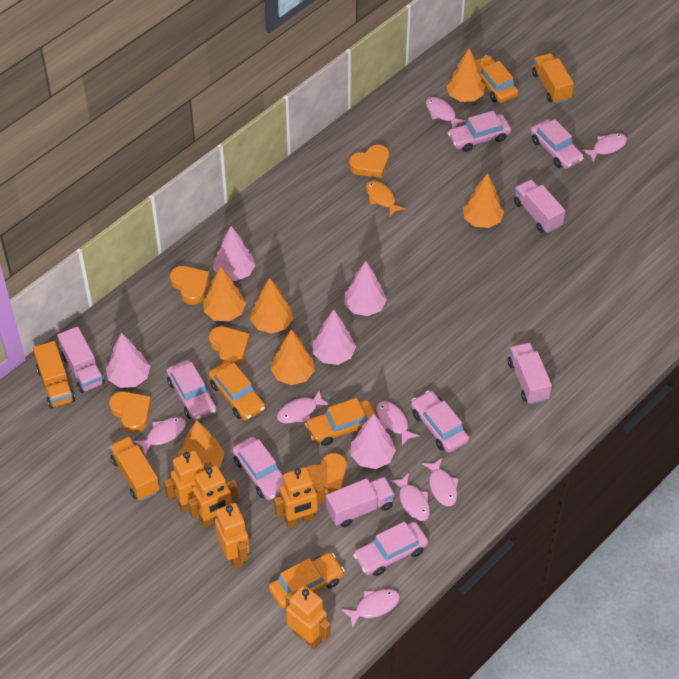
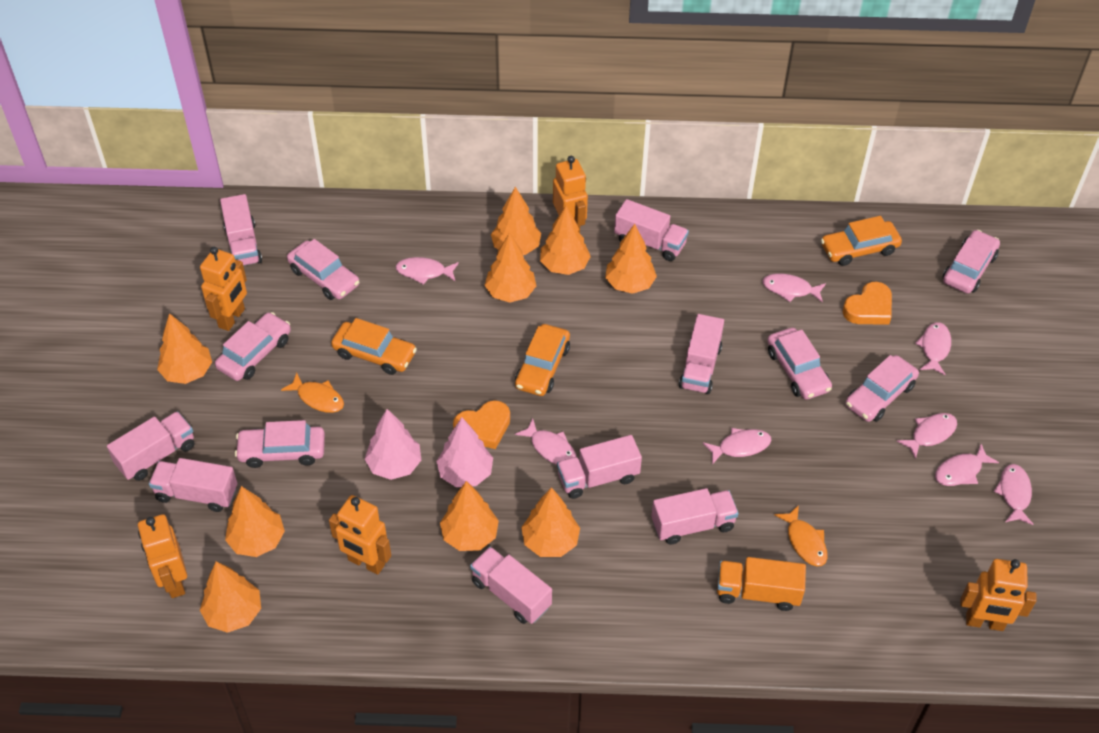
orange car: [208,361,265,420] [269,553,345,608] [305,398,376,446] [476,55,519,103] = 4 -> [331,318,417,375] [515,324,570,396] [821,216,902,266] = 3
orange fish: [366,180,406,217] = 1 -> [281,373,344,413] [775,505,827,567] = 2
orange heart: [109,391,151,433] [170,266,209,305] [209,326,250,366] [306,453,347,493] [349,145,389,178] = 5 -> [453,400,510,449] [843,282,892,325] = 2
orange tree: [179,420,225,468] [203,266,246,322] [250,278,293,334] [271,329,315,385] [446,48,485,102] [463,173,504,228] = 6 -> [157,313,212,384] [200,561,261,633] [225,486,285,557] [440,481,499,551] [484,232,536,303] [491,187,541,255] [521,487,580,557] [540,206,591,275] [605,224,657,294] = 9
orange truck: [33,341,75,408] [109,437,160,501] [532,53,574,104] = 3 -> [717,557,806,611] = 1
pink tree: [106,333,150,388] [213,226,256,281] [313,309,356,365] [344,261,387,316] [350,414,396,469] = 5 -> [365,409,421,480] [436,417,493,487] = 2
pink truck: [57,326,105,393] [326,477,395,527] [508,343,552,404] [514,180,565,233] = 4 -> [107,411,194,481] [149,458,237,512] [220,194,262,266] [470,547,552,624] [557,435,642,499] [614,199,689,261] [651,488,739,544] [679,314,724,394] = 8

